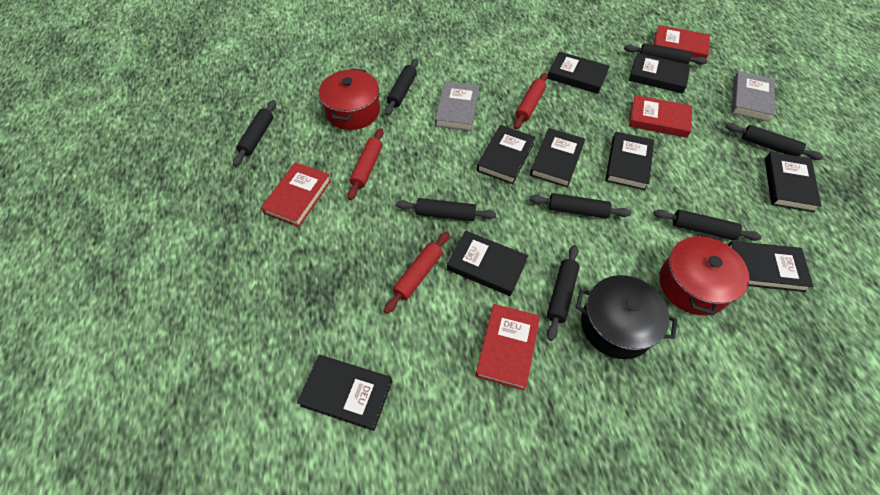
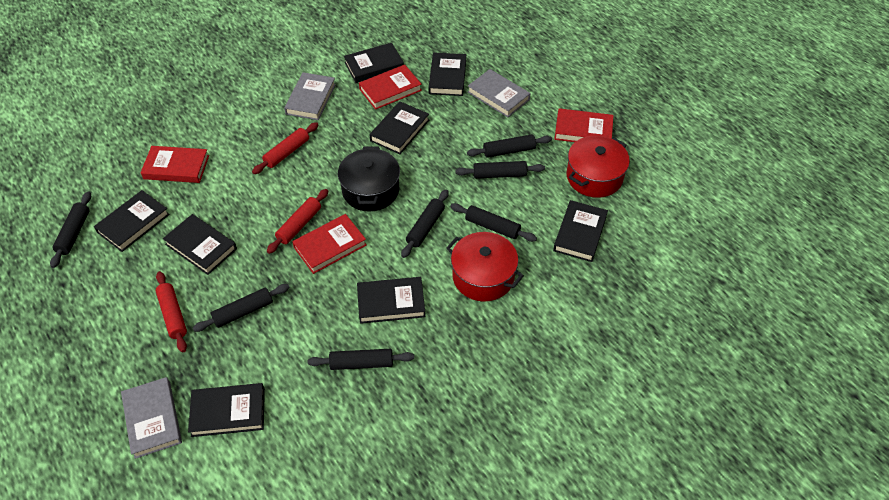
black book: [297,355,392,431] [447,230,528,296] [477,125,535,184] [530,128,586,188] [547,51,610,94] [605,132,654,190] [629,53,690,94] [728,241,814,292] [765,152,821,212] = 9 -> [94,190,170,252] [163,214,237,275] [188,383,265,437] [344,43,404,83] [357,277,426,324] [369,101,429,154] [429,53,466,96] [553,200,608,262] = 8
black rolling pin: [233,100,276,166] [385,59,418,116] [396,198,496,221] [529,193,631,219] [547,245,580,341] [624,43,707,65] [653,209,762,241] [725,123,823,160] = 8 -> [50,191,91,268] [193,284,289,332] [307,349,414,370] [401,189,449,258] [450,203,537,242] [455,161,545,179] [467,134,552,158] = 7
grey book: [435,81,479,131] [731,71,775,122] = 2 -> [121,377,182,459] [284,72,336,120] [468,69,531,117] = 3

